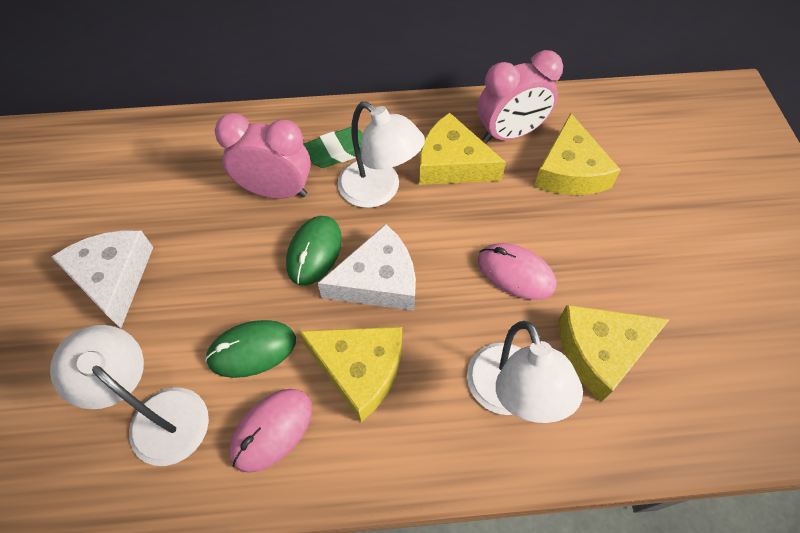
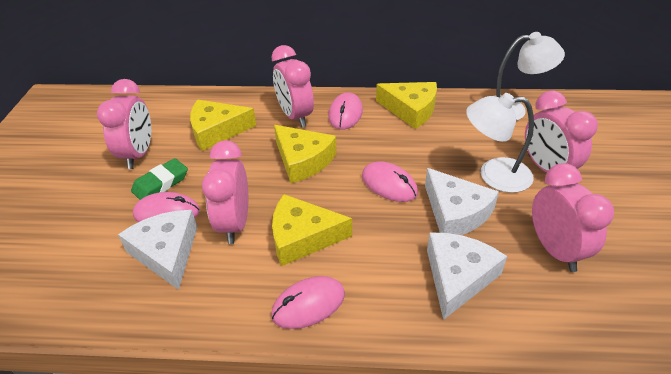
green mouse: [205,320,296,378] [286,216,342,286] = 2 -> none = 0
pink clock: [215,113,311,199] [478,50,563,143] = 2 -> [97,79,151,169] [202,140,248,244] [271,45,314,127] [525,91,598,173] [532,163,614,272] = 5
pink mouse: [229,389,312,473] [478,243,557,300] = 2 -> [133,192,200,222] [271,276,345,329] [328,92,363,130] [362,162,418,202] = 4
white cheese: [51,230,153,328] [318,224,416,311] = 2 -> [118,210,197,290] [425,168,499,235] [427,233,507,320] = 3
white lamp: [50,325,209,466] [337,102,425,208] [467,321,583,423] = 3 -> [466,93,534,193] [494,32,565,121] = 2

